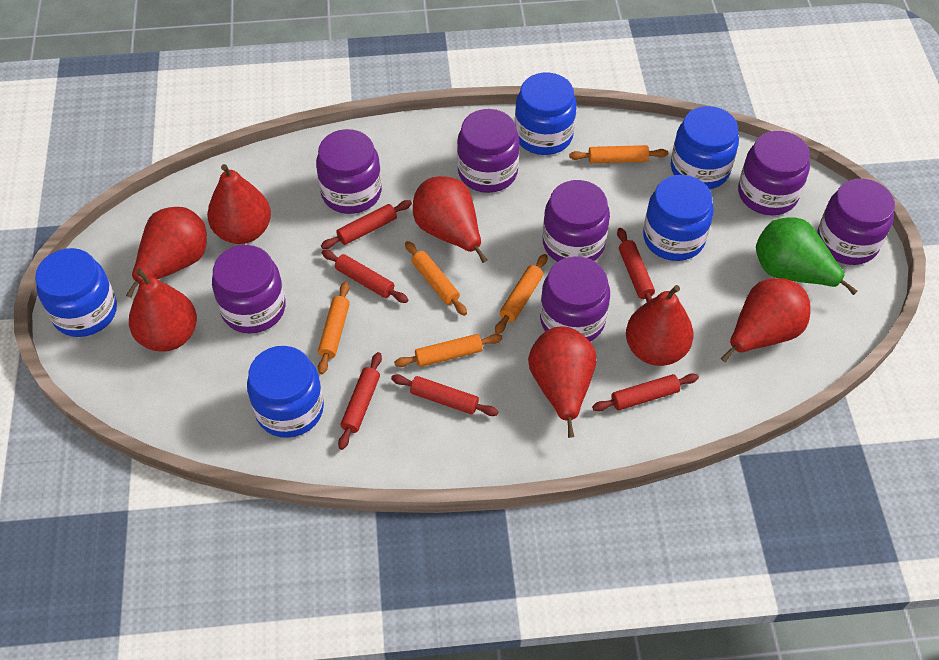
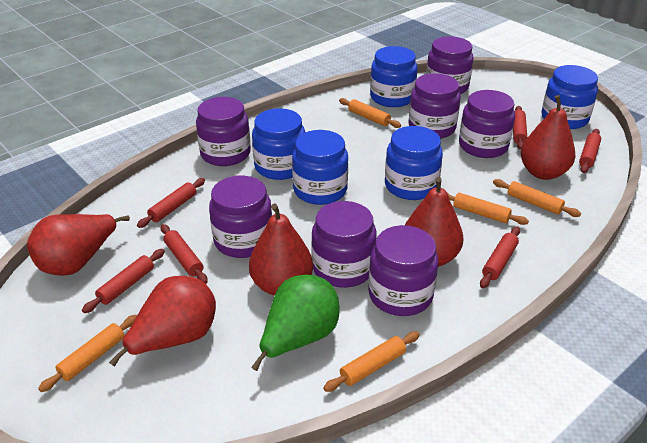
red pear: [126,207,207,298] [129,268,197,352] [207,164,271,244] [413,176,488,263] [528,326,597,438] [626,285,693,366] [721,278,811,362] = 7 -> [27,214,130,276] [109,276,216,367] [249,204,313,296] [405,177,464,267] [521,95,575,180] = 5

